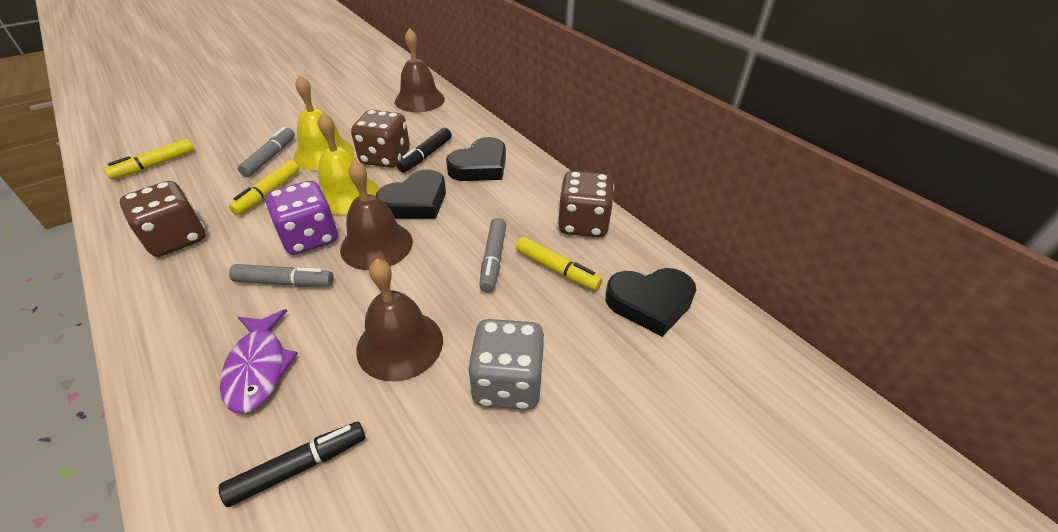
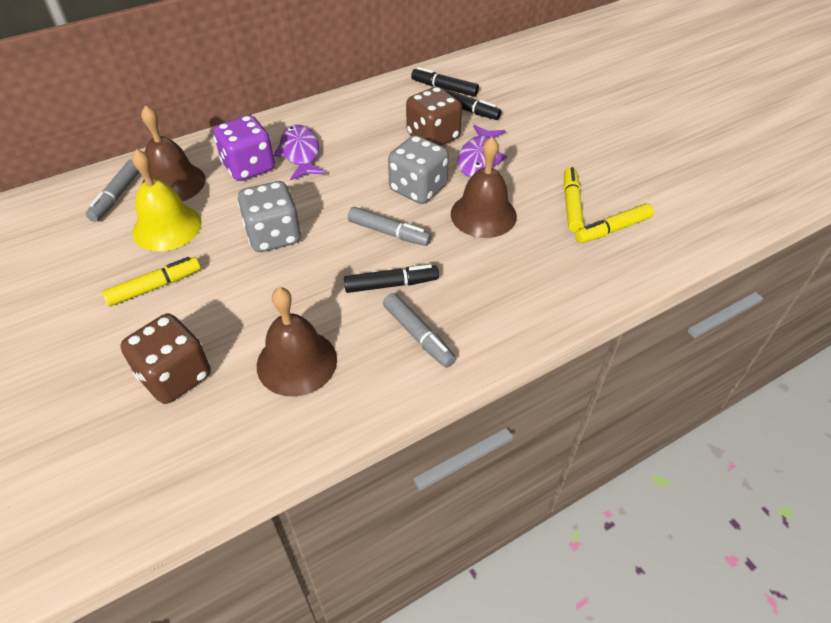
black heart: [376,169,446,219] [446,137,506,181] [605,268,696,337] = 3 -> none = 0
black marker: [219,421,365,507] [397,128,452,173] = 2 -> [344,264,439,293] [411,67,479,97] [442,88,501,120] = 3
brown dice: [120,181,205,257] [351,110,410,168] [557,171,614,238] = 3 -> [120,314,211,404] [406,86,462,146] = 2
grey dice: [467,319,545,410] = 1 -> [237,181,301,252] [388,135,449,204] = 2
purple fish: [220,309,298,413] = 1 -> [273,125,325,180] [458,125,507,177] = 2
yellow bell: [294,75,354,170] [318,112,379,215] = 2 -> [132,149,202,251] = 1

